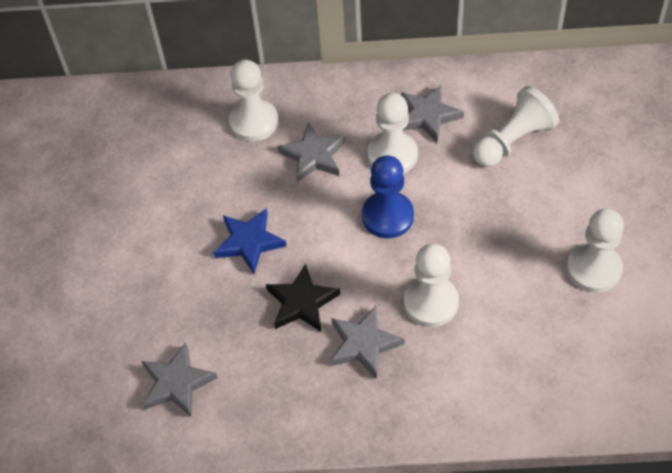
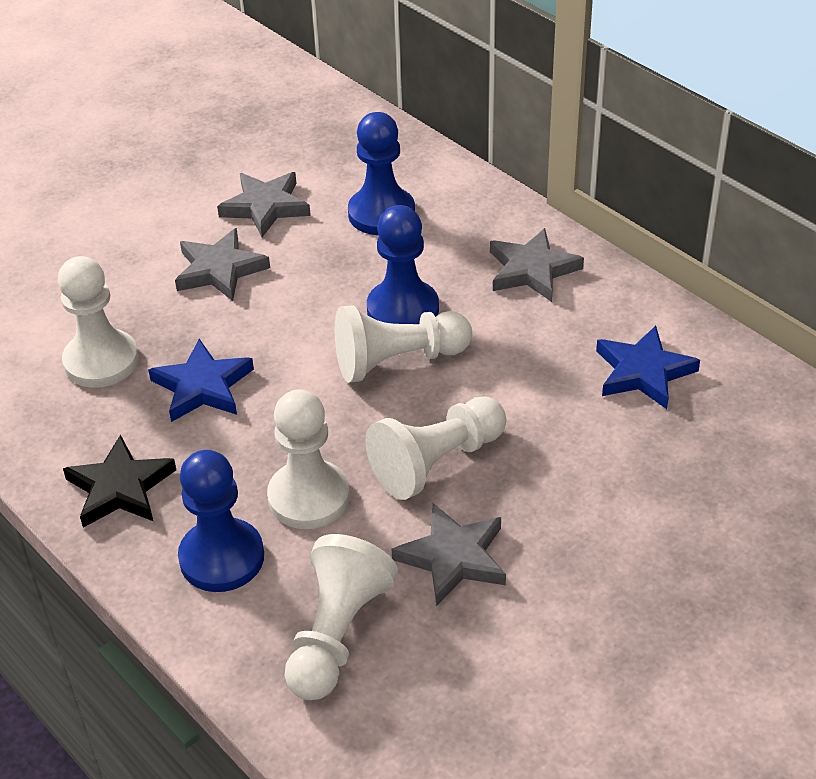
blue pawn: [362,155,414,238] = 1 -> [178,450,264,592] [348,112,415,235] [367,205,439,324] = 3
blue star: [213,208,287,274] = 1 -> [148,339,254,422] [596,326,700,409] = 2

